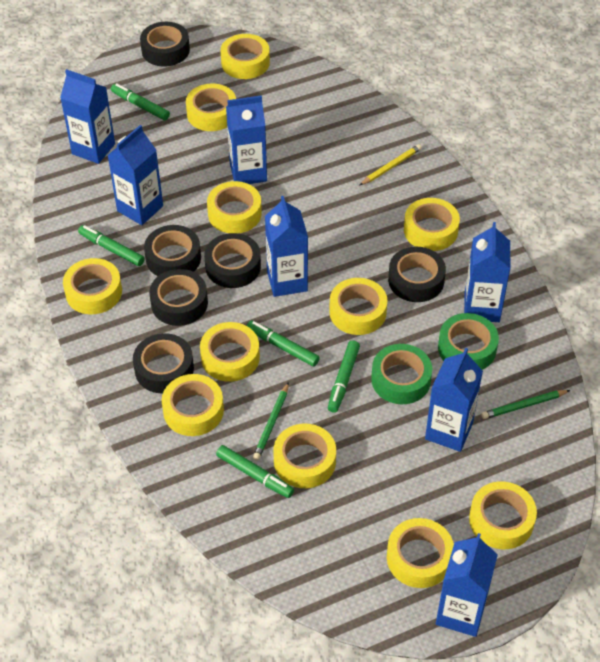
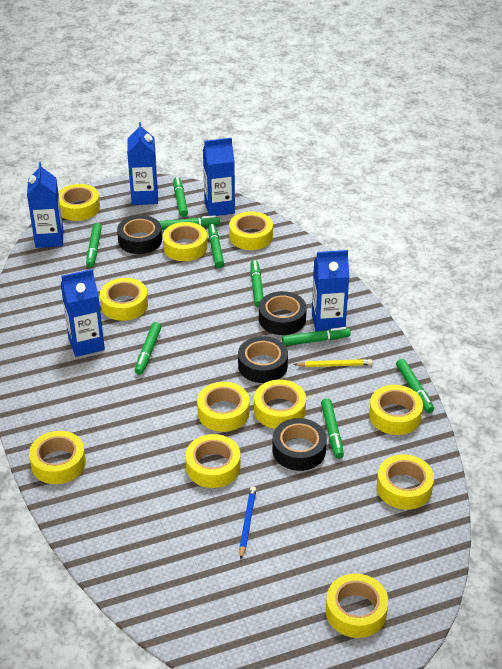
black tape: [133,333,194,393] [140,22,190,66] [144,225,201,276] [149,269,208,326] [204,233,261,288] [388,247,446,302] = 6 -> [117,215,162,254] [238,336,288,383] [259,291,307,335] [272,418,327,471] = 4
blue carton: [60,69,115,164] [107,125,163,225] [226,95,267,184] [265,196,308,297] [425,348,483,452] [436,533,498,637] [464,222,511,322] = 7 -> [27,162,63,248] [61,269,105,357] [127,122,158,205] [203,138,235,216] [312,250,349,331] = 5
blue pencil: none = 0 -> [239,486,256,559] = 1
green marker: [78,225,145,266] [111,83,170,120] [216,445,294,498] [247,320,320,367] [328,340,360,413] = 5 -> [86,223,102,267] [135,322,161,375] [159,215,220,230] [173,177,188,217] [208,224,224,268] [250,260,264,308] [282,327,351,346] [321,398,344,459] [396,359,434,413] = 9
green pencil: [253,382,289,461] [481,390,570,419] = 2 -> none = 0
green tape: [371,344,432,404] [438,313,499,370] = 2 -> none = 0

